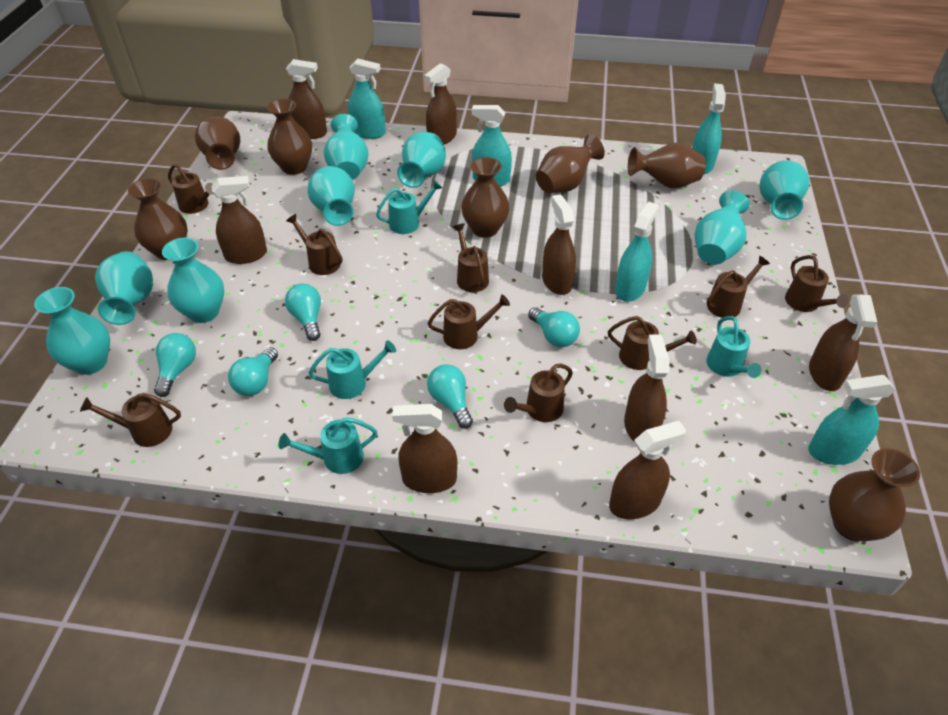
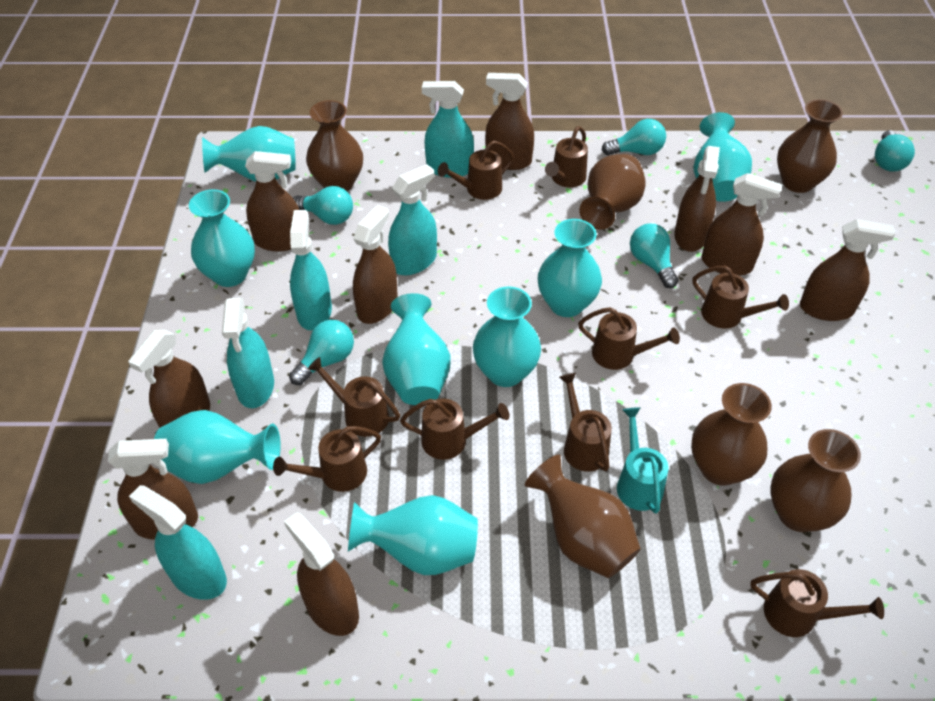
brown spray bottle: [211,176,267,264] [286,59,327,139] [392,404,457,493] [424,63,457,145] [542,194,576,295] [609,421,686,519] [624,335,669,442] [809,294,877,391] = 8 -> [108,439,198,540] [128,330,210,428] [245,151,299,252] [284,512,359,636] [353,205,398,324] [485,73,534,170] [674,146,720,252] [702,173,782,276] [800,219,895,321] = 9
brown vase: [128,178,188,260] [195,116,240,170] [267,99,312,175] [461,157,510,238] [536,134,605,193] [628,142,706,189] [829,448,920,542] = 7 -> [306,100,363,191] [525,454,641,578] [579,154,646,230] [691,383,772,486] [770,429,861,532] [777,99,843,193] = 6
turquoise watering can: [279,417,377,474] [309,340,396,399] [376,180,442,234] [706,316,762,378] = 4 -> [617,407,668,514] = 1

